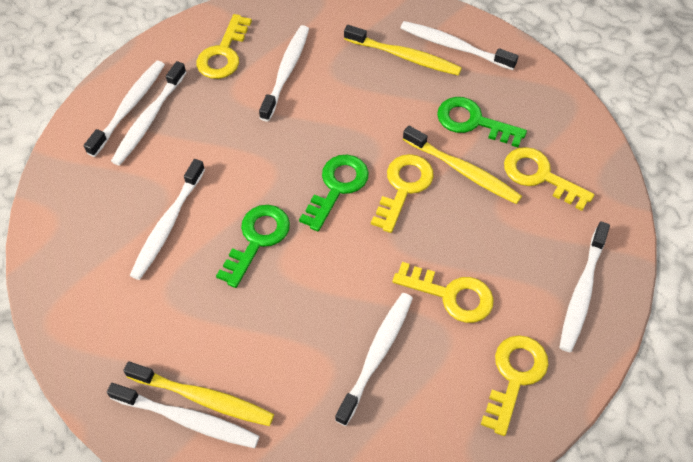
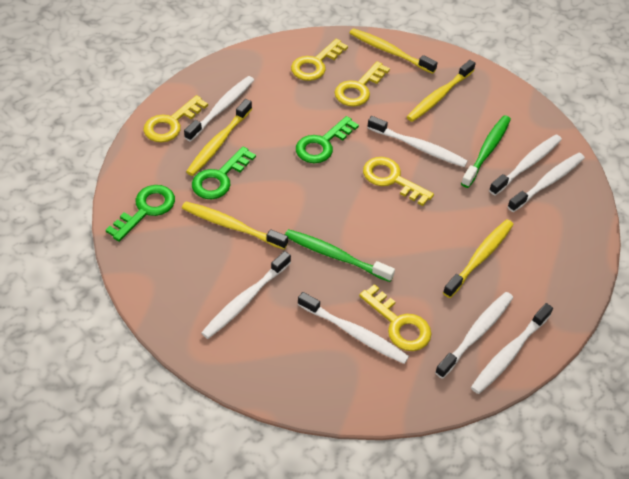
green toothbrush: none = 0 -> [285,229,395,282] [461,115,511,188] = 2
yellow toothbrush: [123,361,274,426] [344,25,462,76] [403,126,522,204] = 3 -> [182,202,288,250] [186,99,252,176] [350,28,438,74] [407,60,476,122] [443,219,514,298] = 5

